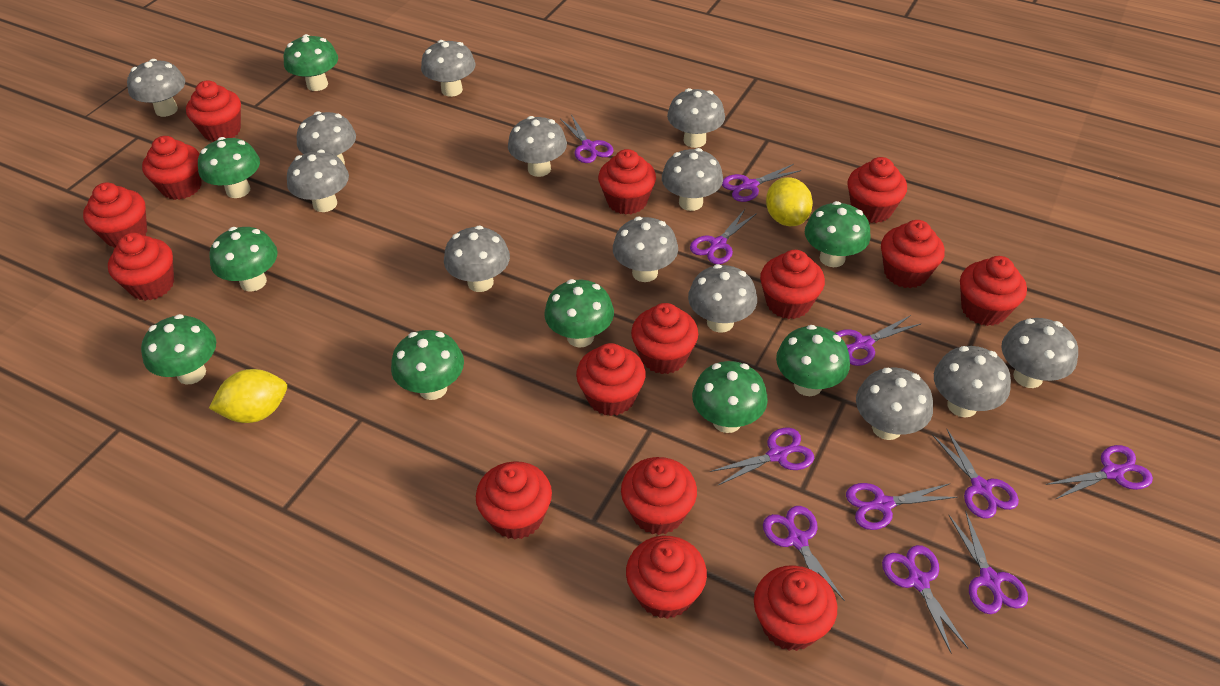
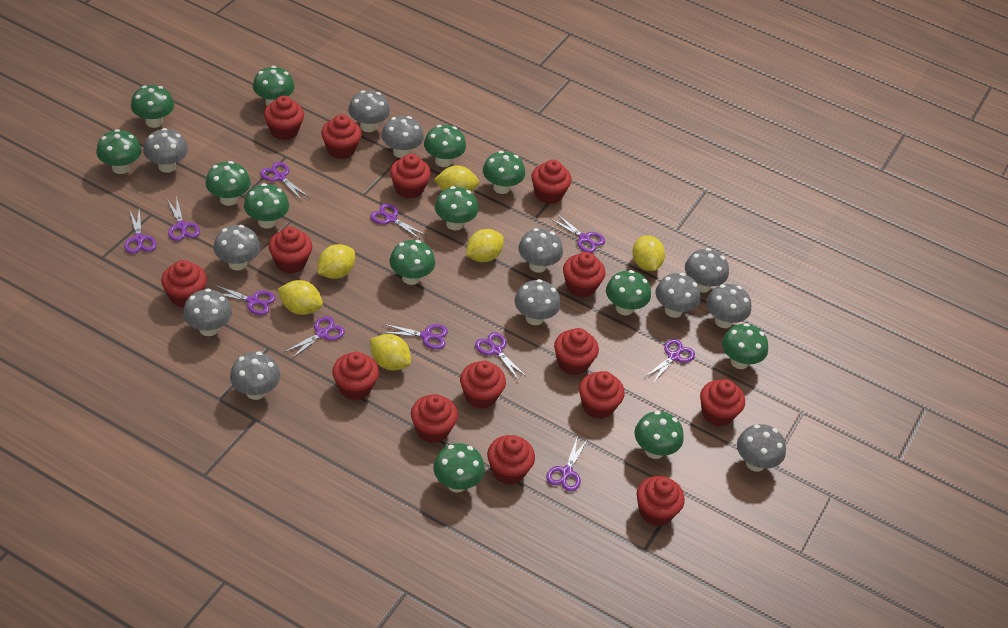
green mushroom: [141,314,216,385] [198,137,260,198] [209,227,278,292] [284,34,338,91] [391,330,464,400] [545,279,614,348] [692,361,768,433] [776,325,850,396] [805,201,871,267] = 9 -> [96,129,142,174] [131,85,174,128] [205,161,251,206] [244,183,289,229] [253,66,295,106] [389,240,435,285] [424,125,466,167] [433,443,485,492] [435,186,479,230] [483,151,525,194] [606,270,651,315] [634,411,684,459] [722,323,768,369] = 13
grey mushroom: [127,59,185,117] [287,150,349,212] [297,111,356,164] [421,40,475,97] [444,226,510,292] [508,116,567,177] [613,217,678,282] [662,148,723,211] [667,88,725,148] [688,264,757,333] [856,368,933,440] [934,346,1011,418] [1001,318,1078,388] = 13 -> [143,128,188,173] [183,289,232,336] [213,225,260,270] [230,352,280,400] [348,90,390,132] [381,116,424,158] [514,279,561,325] [518,228,563,273] [655,273,701,318] [685,248,729,293] [706,284,751,328] [737,424,786,472] = 12
yellow lemon: [209,369,287,423] [766,177,813,226] = 2 -> [278,280,323,315] [318,244,355,279] [370,334,411,370] [434,166,479,192] [466,229,504,262] [632,235,665,271] = 6

